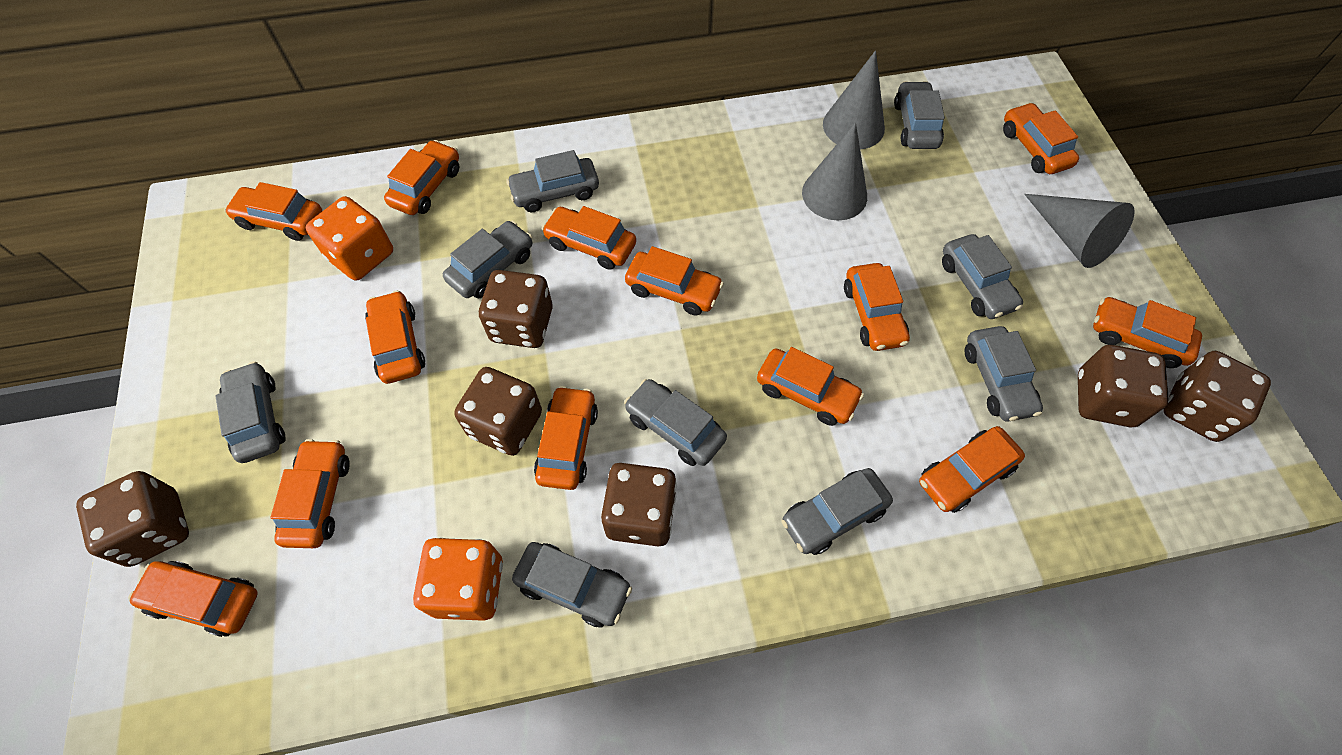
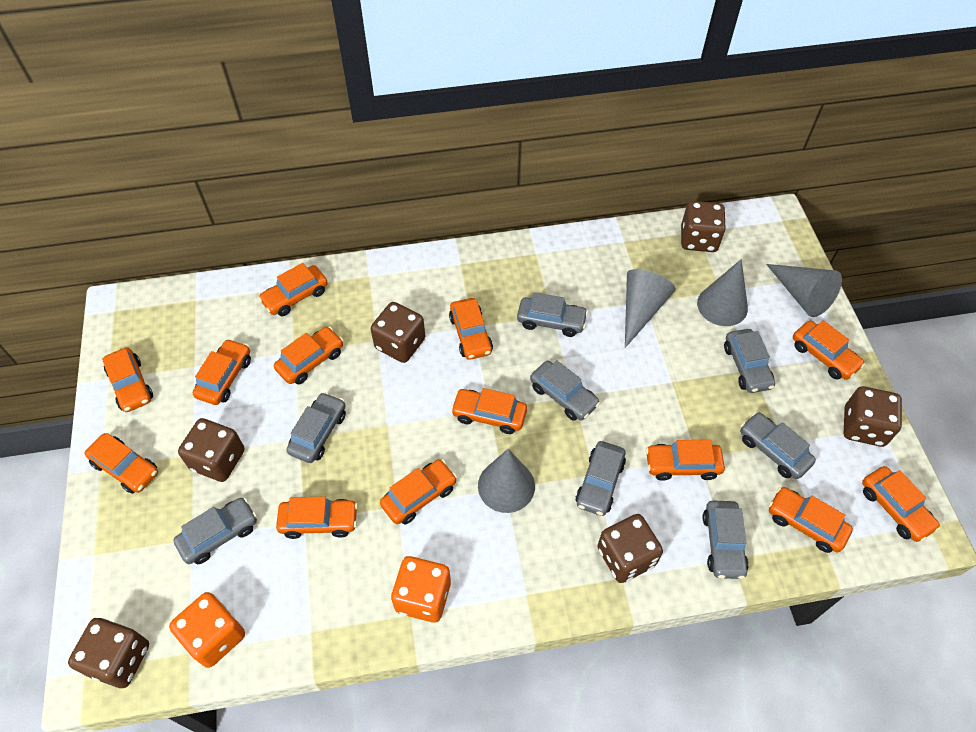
grey car: [216,362,286,463] [443,221,532,298] [506,150,599,212] [512,542,632,628] [624,379,727,466] [781,468,893,555] [894,81,945,149] [942,234,1023,319] [964,326,1043,422] = 9 -> [173,498,257,564] [287,392,346,463] [517,292,588,337] [530,360,600,421] [576,441,626,516] [703,501,749,579] [724,329,775,393] [740,412,816,479] = 8
grey cone: [802,122,867,220] [823,50,885,149] [1024,194,1135,268] = 3 -> [478,449,535,513] [625,269,676,348] [697,259,748,326] [766,264,842,317] = 4

